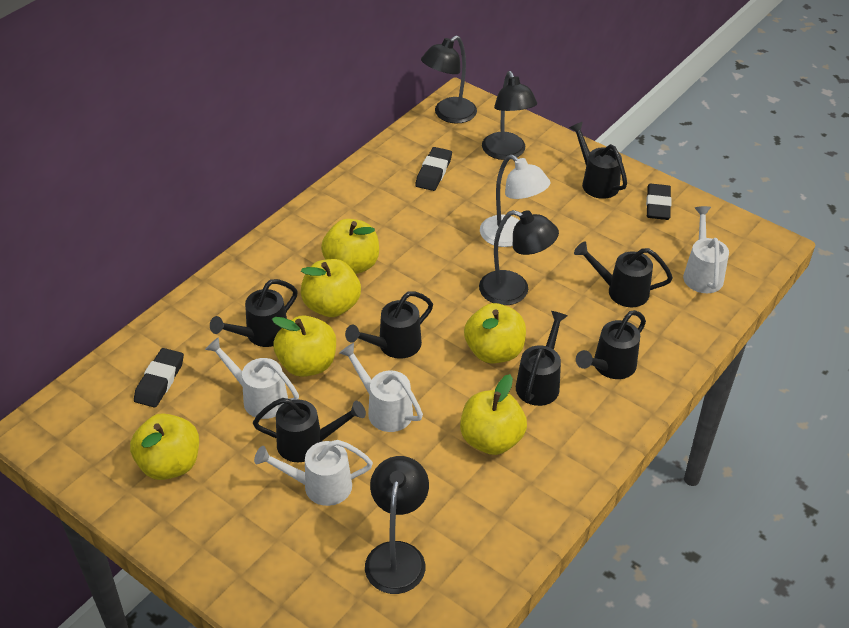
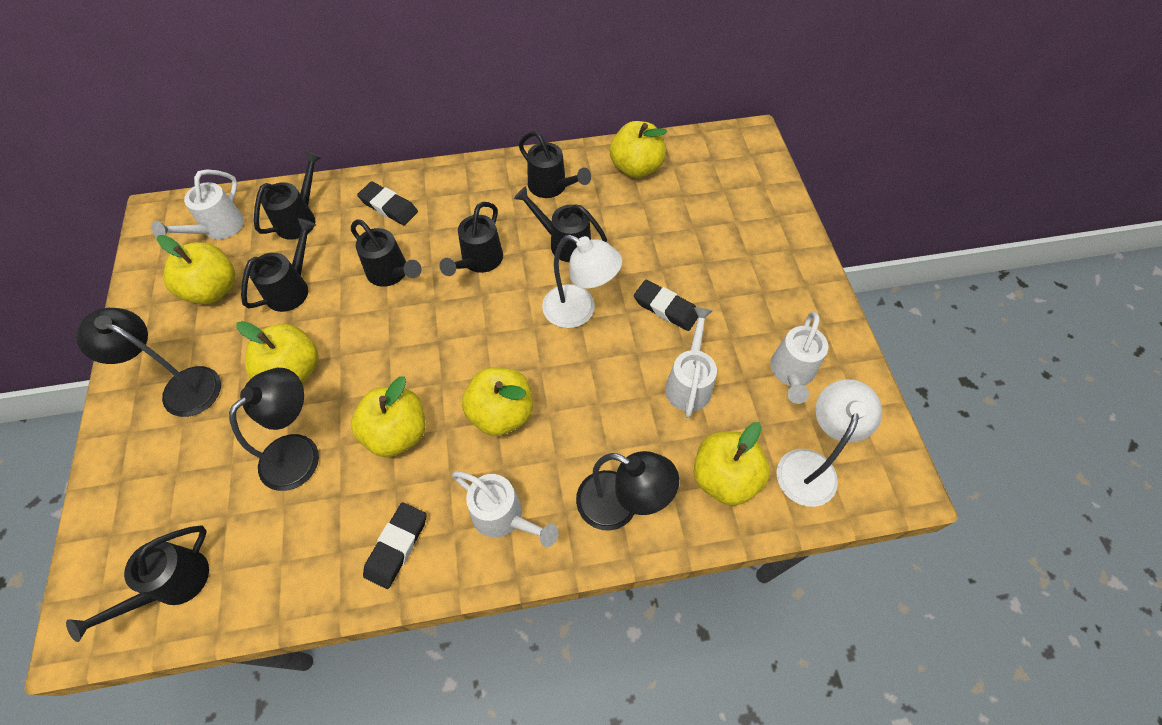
black lamp: [365,456,429,594] [421,35,477,124] [479,210,559,305] [482,71,537,160] = 4 -> [76,308,221,417] [229,368,319,491] [576,451,679,530] = 3
white lamp: [480,155,551,247] = 1 -> [542,235,622,328] [776,379,882,507] = 2

